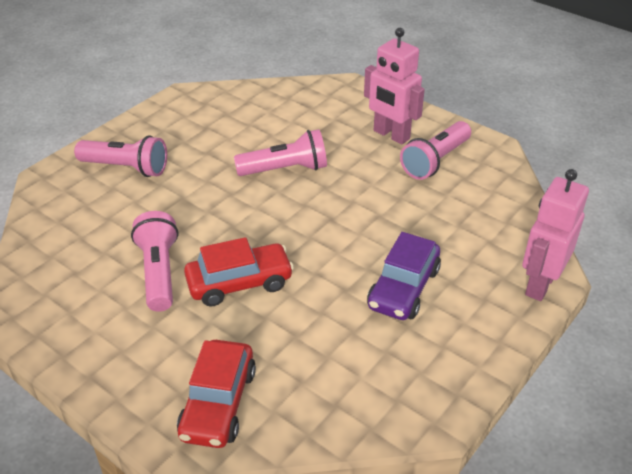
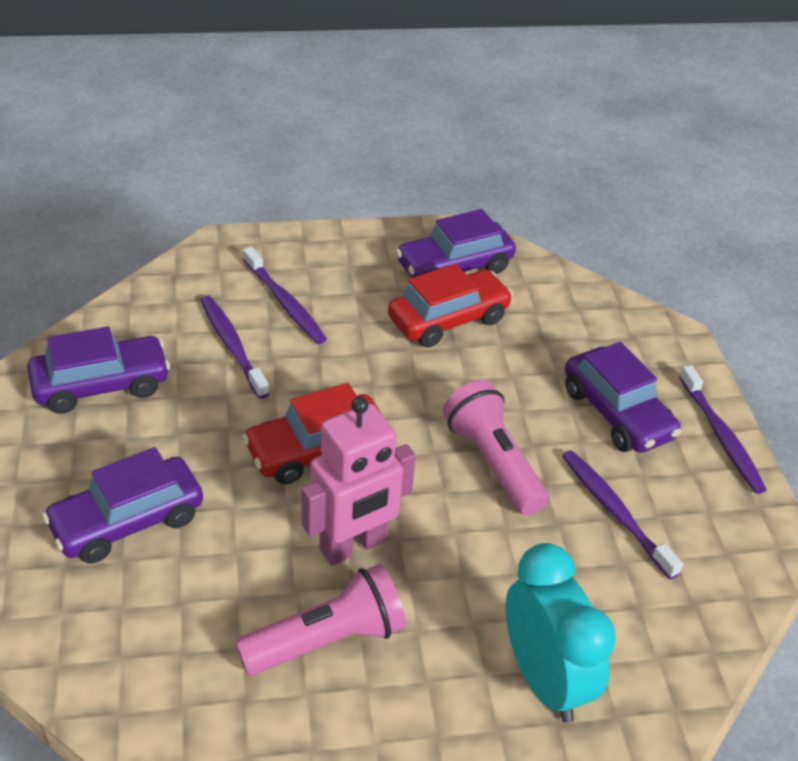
pink flashlight: [74,135,167,177] [131,211,178,312] [234,129,327,176] [400,121,471,180] = 4 -> [235,564,406,676] [443,380,549,515] = 2
pink robot: [364,28,425,145] [522,169,589,301] = 2 -> [301,397,416,566] = 1
purple car: [367,232,441,320] = 1 -> [27,327,170,414] [42,447,203,564] [396,209,516,278] [565,342,682,453] = 4
purple toothbrush: none = 0 -> [200,296,270,399] [243,247,327,344] [562,450,683,579] [679,365,767,494] = 4
turquoise clock: none = 0 -> [506,543,616,723] = 1

